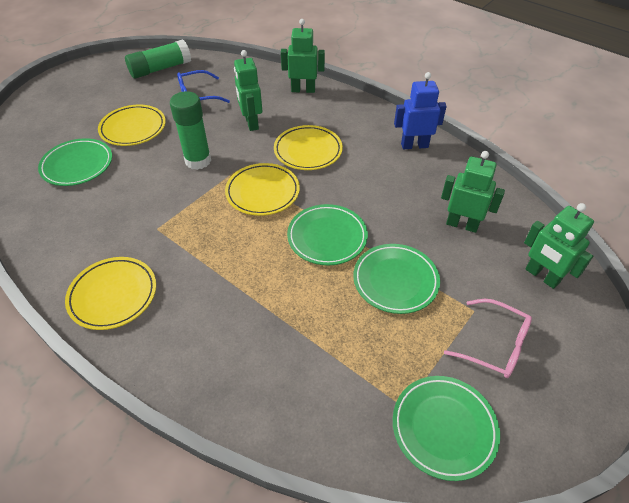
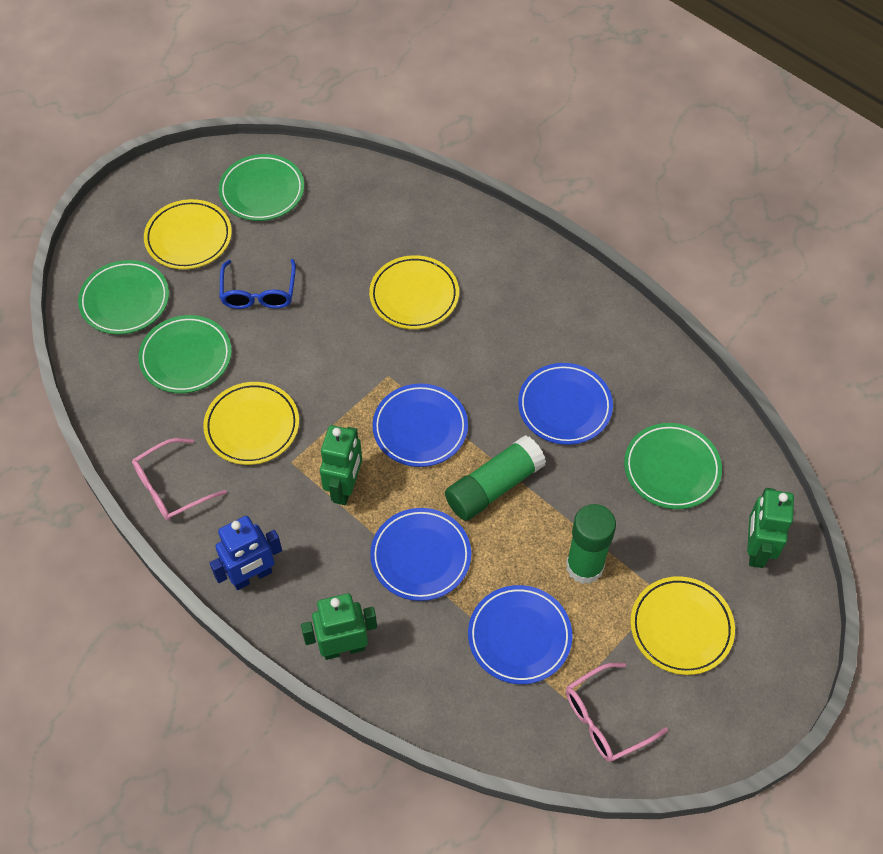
blue plate: none = 0 -> [370,508,471,601] [373,384,468,467] [468,585,573,684] [518,363,613,445] = 4
green robot: [234,50,262,131] [281,19,325,93] [441,151,505,233] [524,203,594,289] = 4 -> [301,593,377,660] [320,425,362,505] [747,488,794,568] = 3
pink glasses: [444,299,532,378] = 1 -> [132,438,227,521] [566,663,668,762] = 2

